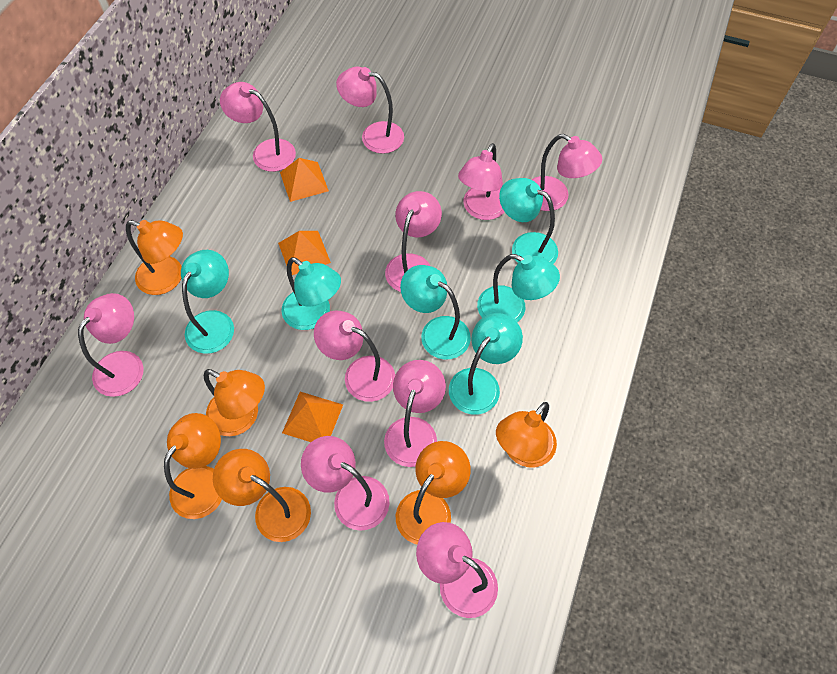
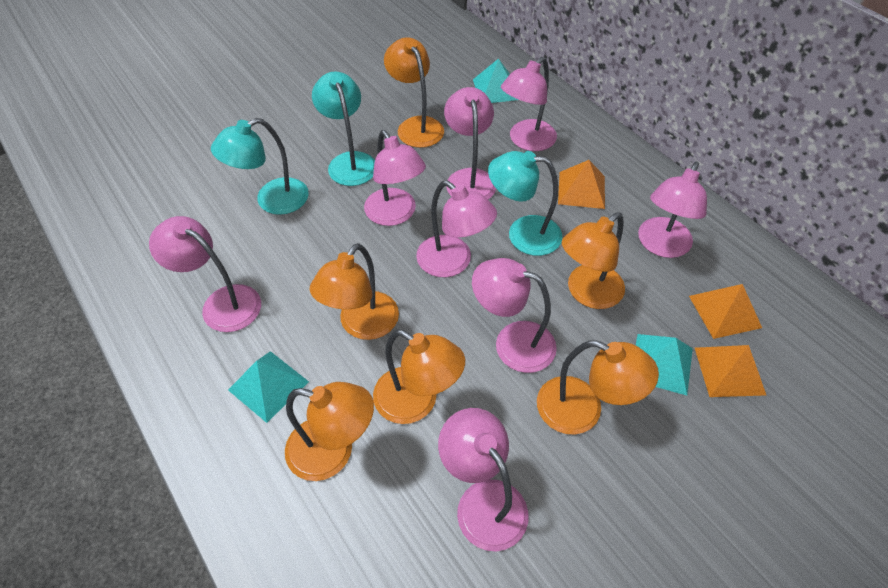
pink lamp: [78,293,144,397] [220,82,296,172] [301,436,390,531] [314,311,395,402] [336,67,404,154] [384,360,446,467] [385,191,442,292] [416,522,498,618] [458,143,504,220] [532,134,602,211] = 10 -> [149,216,261,332] [364,130,426,226] [416,181,497,277] [438,408,528,552] [444,87,496,199] [472,258,557,373] [501,57,557,151] [638,162,707,258] = 8
turquoise lamp: [181,250,234,354] [281,257,341,330] [400,265,471,360] [449,313,523,415] [477,254,560,322] [499,178,558,264] = 6 -> [211,118,309,215] [312,71,375,186] [488,151,562,256] = 3
turquoise pyramid: none = 0 -> [228,351,309,423] [473,58,519,103] [636,334,693,396] = 3

